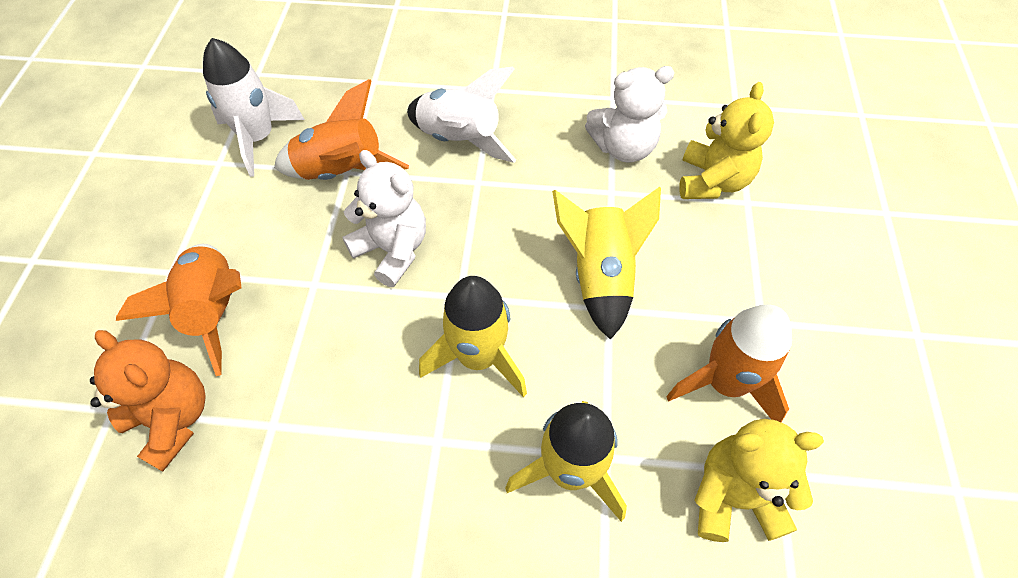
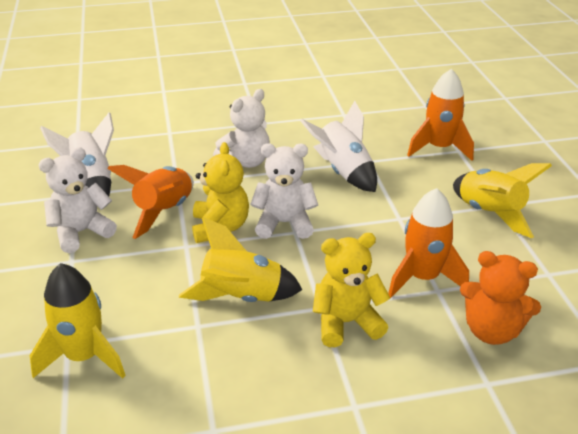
white teddy bear: [342,150,426,287] [585,66,675,163] = 2 -> [39,147,117,253] [213,89,270,168] [250,143,318,239] = 3

